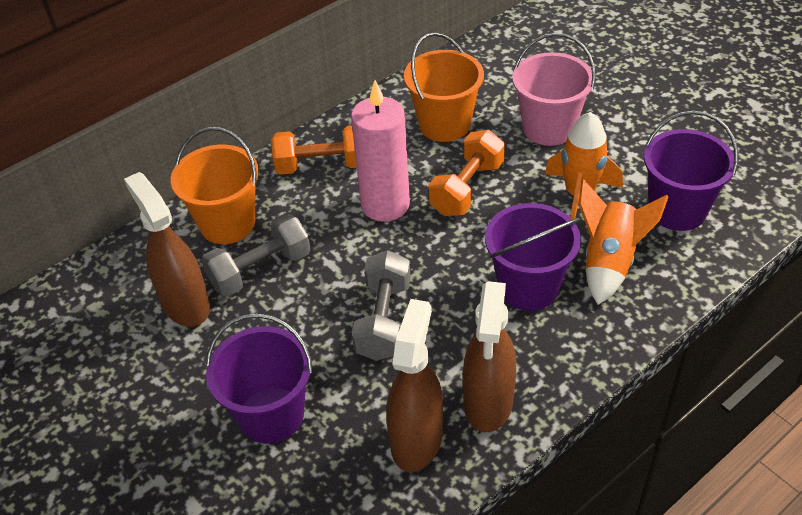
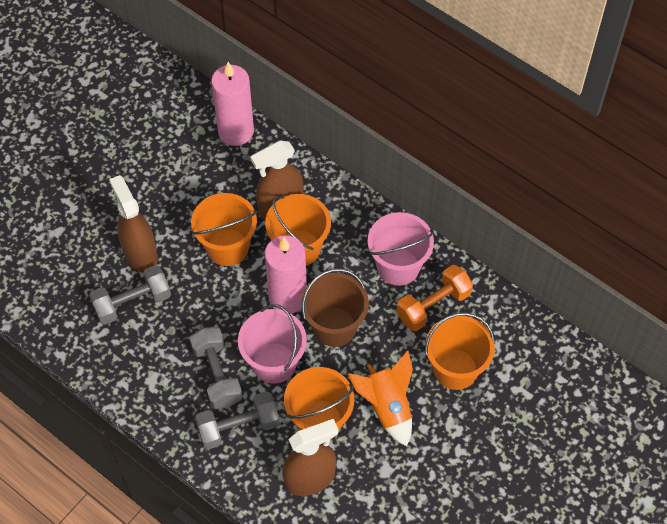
brown bucket: none = 0 -> [301,268,369,347] = 1
grey dumbbell: [201,214,311,297] [352,250,411,361] = 2 -> [89,265,171,325] [190,327,242,409] [195,391,280,450] = 3
orange bucket: [171,127,259,244] [404,32,484,142] = 2 -> [191,193,257,266] [265,194,331,266] [284,367,354,440] [425,312,495,390] = 4
orange dumbbell: [271,126,357,175] [428,130,505,216] = 2 -> [396,265,473,332] = 1
orange rocket: [545,112,623,219] [579,179,669,305] = 2 -> [348,351,413,446] = 1
pink bucket: [512,33,596,146] = 1 -> [238,304,307,384] [368,212,434,286] = 2
pink candle: [351,80,410,222] = 1 -> [211,62,254,146] [264,235,307,314] = 2
purple bucket: [206,313,313,444] [485,203,581,311] [644,111,738,231] = 3 -> none = 0

